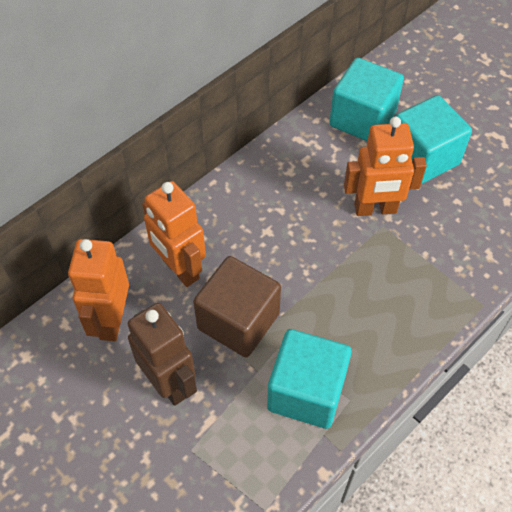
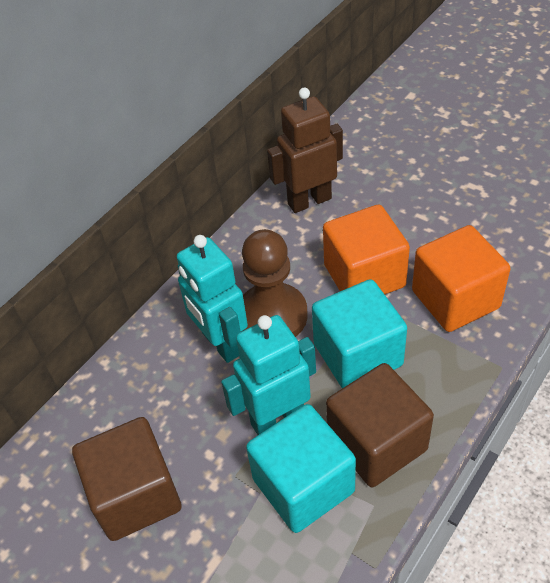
brown cube: [193,256,281,357] = 1 -> [72,417,182,541] [326,363,434,487] = 2
brown pawn: none = 0 -> [242,229,308,337] = 1
orange cube: none = 0 -> [323,204,410,294] [412,225,511,332] = 2
orange robot: [68,239,129,341] [142,181,206,287] [344,116,427,216] = 3 -> none = 0
turquoise cube: [267,329,352,429] [329,58,404,141] [396,95,472,184] = 3 -> [246,404,356,533] [312,279,407,388] = 2
turquoise robot: none = 0 -> [177,235,248,363] [221,315,316,435] = 2

